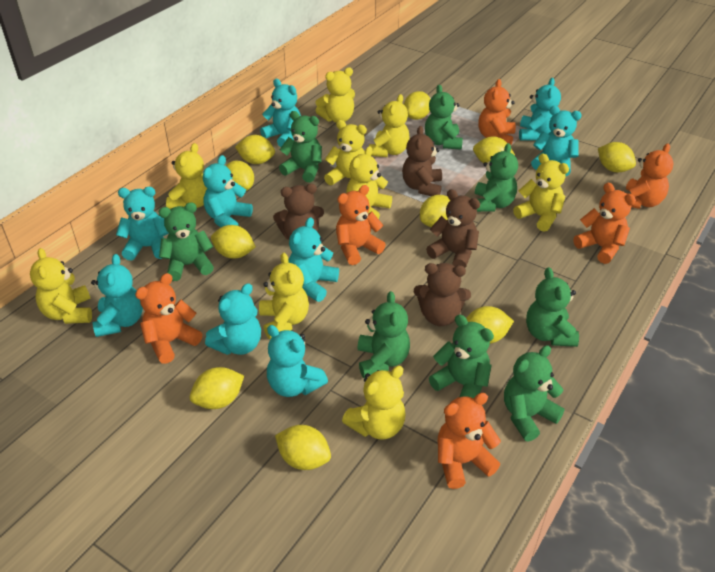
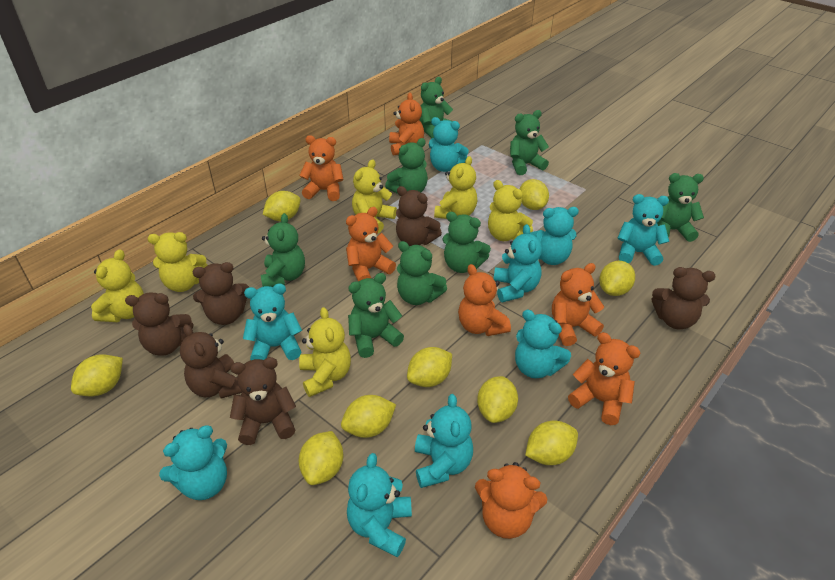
brown teddy bear: [273,184,324,240] [402,126,442,196] [414,263,471,326] [426,189,480,268] = 4 -> [125,292,194,356] [180,324,242,398] [193,262,249,325] [230,357,296,445] [396,186,442,246] [652,267,716,330] = 6
orange teddy bear: [135,273,202,364] [336,185,386,265] [438,393,501,489] [479,79,516,145] [573,183,636,264] [626,144,673,209] = 6 -> [299,135,344,201] [346,207,396,282] [389,93,424,156] [458,264,511,336] [475,462,547,539] [552,263,604,346] [568,332,641,425] = 7
yellow lemon: [190,367,244,409] [211,225,256,258] [226,160,254,191] [235,135,275,164] [275,425,331,470] [404,91,430,120] [420,195,450,227] [466,306,514,344] [473,136,515,163] [598,142,636,172] = 10 -> [71,354,123,396] [263,191,301,221] [299,431,343,485] [341,395,396,438] [407,347,452,387] [477,376,518,423] [520,179,549,210] [525,421,578,465] [599,261,635,296] = 9
yellow teddy bear: [30,248,92,324] [166,143,208,209] [259,253,309,339] [315,67,355,122] [324,120,367,186] [342,366,406,440] [346,146,392,219] [369,94,410,157] [513,154,569,231] = 9 -> [91,249,144,322] [148,232,208,292] [299,307,351,397] [352,160,397,234] [434,156,477,219] [488,180,533,241] = 6

